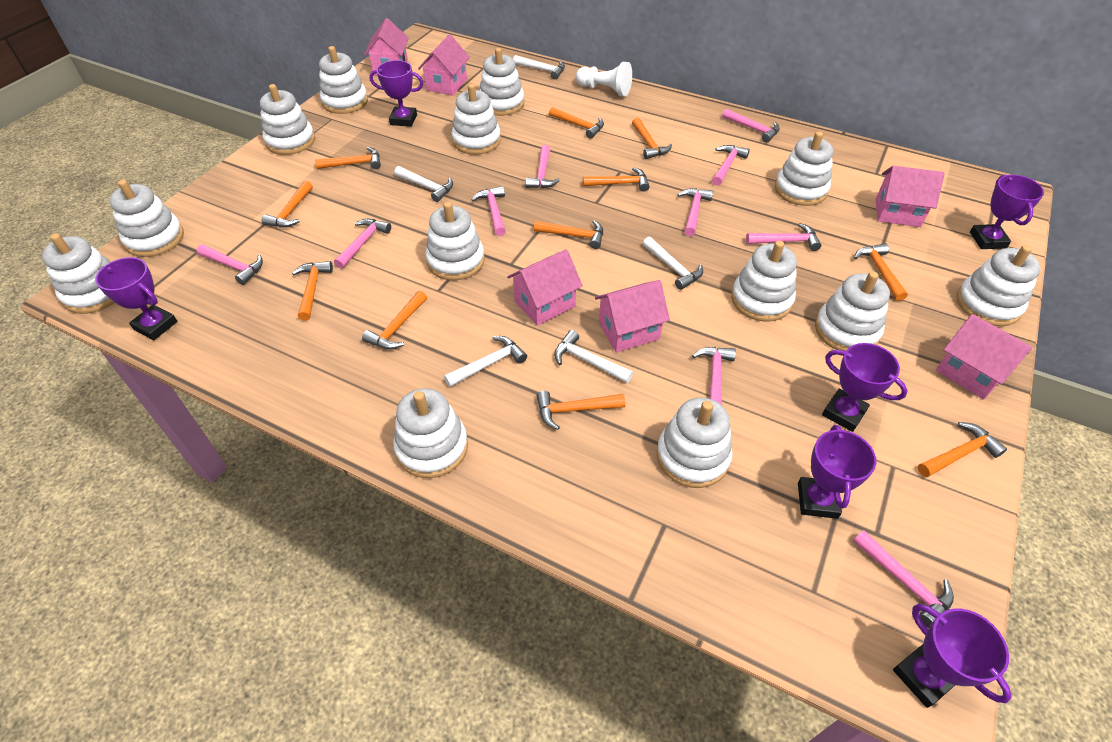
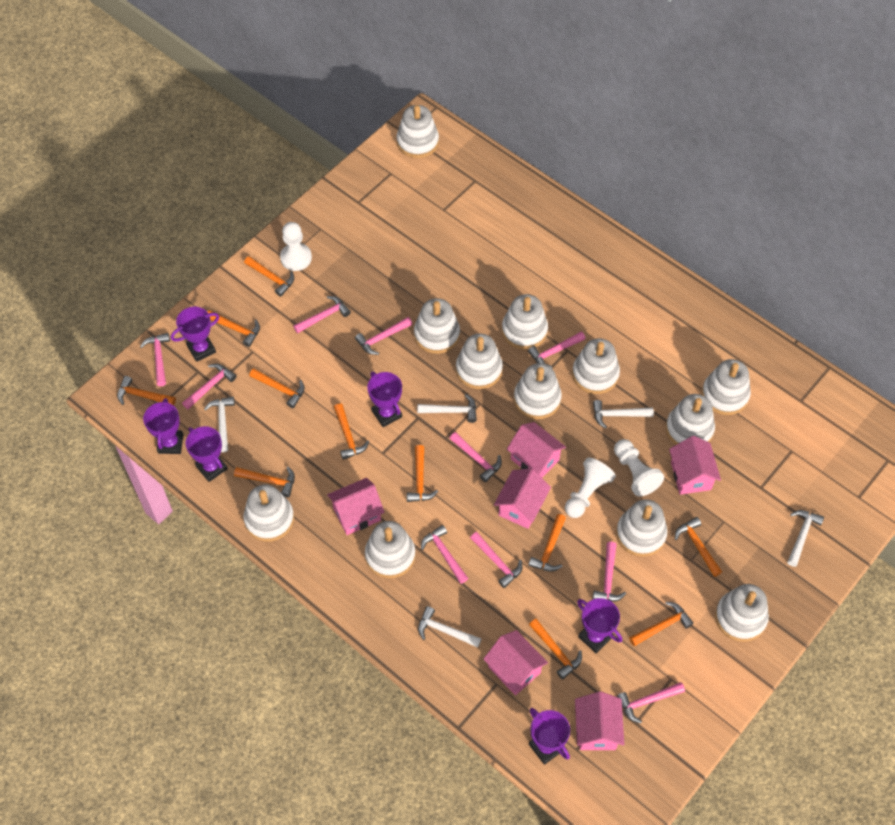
white pawn: [576,62,632,97] = 1 -> [280,222,312,271] [565,457,616,518] [614,439,664,497] = 3
white stacking toy: [42,233,115,314] [110,180,184,257] [260,84,315,155] [319,46,368,114] [393,388,468,478] [425,202,485,281] [452,84,501,155] [480,48,525,116] [657,398,732,488] [731,241,797,322] [775,131,833,206] [815,271,890,351] [957,245,1041,326] = 13 -> [243,485,294,541] [365,521,415,578] [396,105,439,158] [414,298,460,354] [456,333,503,389] [502,294,548,350] [514,363,562,419] [572,338,620,394] [616,499,667,557] [666,394,715,445] [702,359,751,415] [715,584,769,642] = 12

